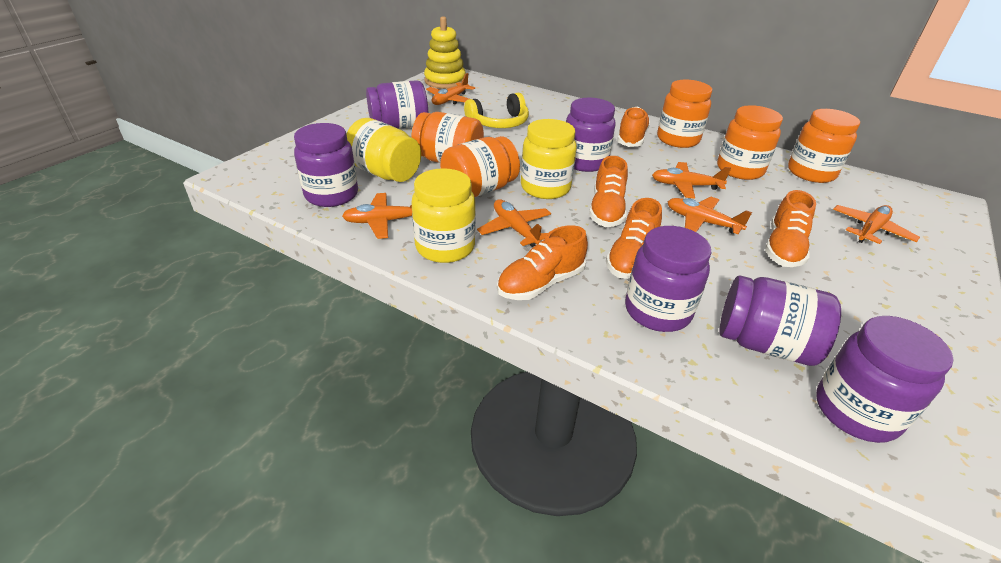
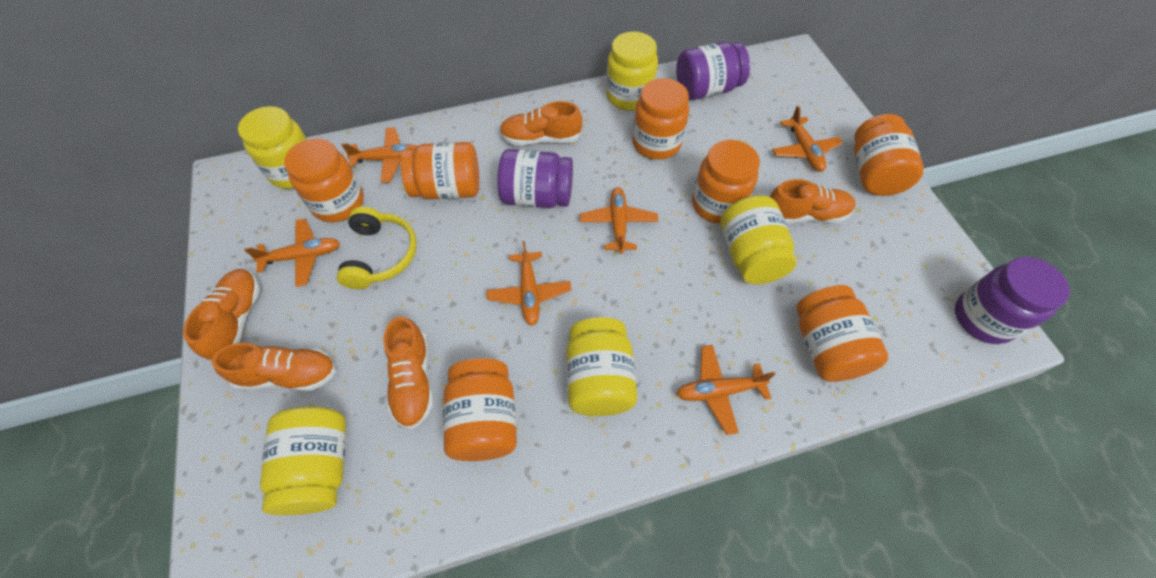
orange jar: [411,112,484,163] [440,136,520,197] [657,79,712,148] [717,105,783,180] [788,109,860,183] = 5 -> [284,138,364,222] [401,142,479,200] [443,358,517,461] [632,78,689,160] [692,140,760,224] [796,285,888,382] [854,114,924,196] = 7
purple jar: [294,123,358,207] [366,80,428,129] [566,98,616,172] [625,226,712,332] [720,276,841,366] [816,316,953,443] = 6 -> [497,149,573,208] [676,42,750,100] [955,257,1070,344] = 3
yellow jar: [347,118,421,182] [411,168,476,263] [521,119,577,199] = 3 -> [238,106,308,189] [260,407,346,515] [566,317,637,416] [606,31,658,111] [721,195,797,284] = 5
yellow stacking toy: [424,16,466,89] = 1 -> none = 0

